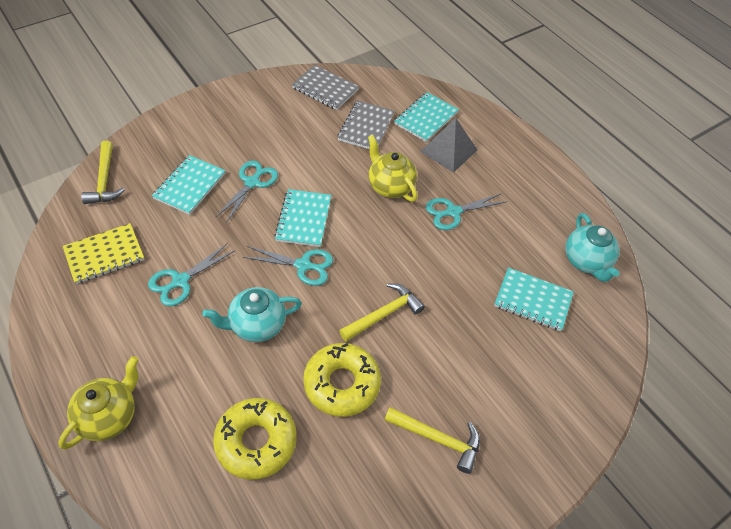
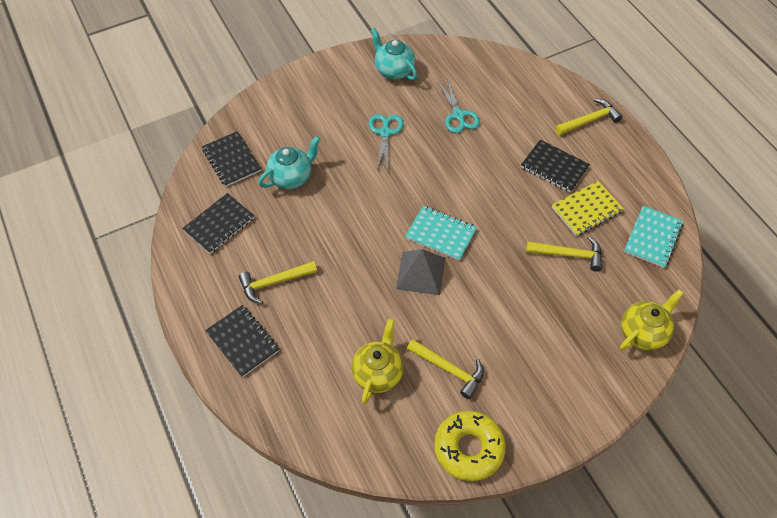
black notebook: none = 0 -> [182,193,255,254] [202,131,261,187] [205,305,279,377] [521,140,590,193] = 4
grey notebook: [292,65,359,110] [338,100,394,149] = 2 -> none = 0
turquoise notebook: [152,155,225,215] [274,189,331,247] [394,92,459,142] [494,267,574,331] = 4 -> [405,206,477,261] [624,206,683,268] = 2
turquoise scissors: [148,243,234,306] [215,161,278,223] [243,246,333,286] [426,193,505,230] = 4 -> [369,114,404,169] [438,81,480,133] = 2
yellow donut: [213,398,297,480] [303,343,381,417] = 2 -> [434,411,506,481] = 1
yellow hammer: [81,141,125,204] [339,283,425,342] [384,407,480,474] = 3 -> [238,261,317,304] [407,339,484,399] [526,236,602,271] [555,98,623,135] = 4

